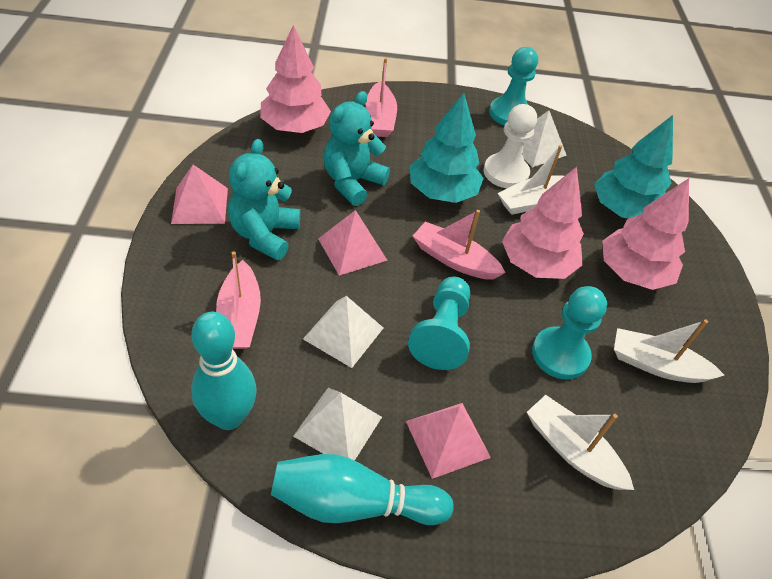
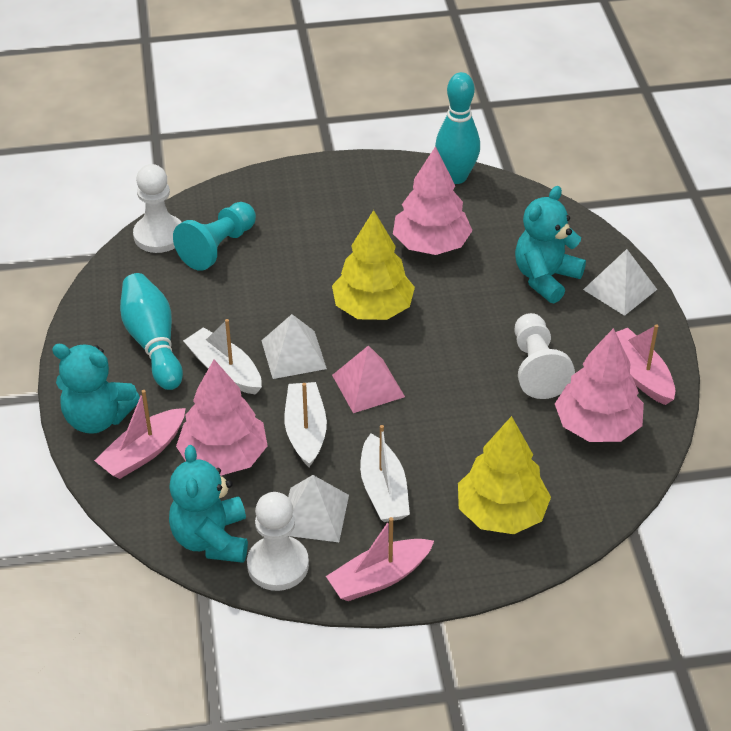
pink pyramid: [171,165,228,224] [318,210,388,276] [406,403,491,479] = 3 -> [332,345,405,413] = 1
turquoise pawn: [408,276,470,370] [489,47,538,126] [532,286,607,380] = 3 -> [173,202,256,271] = 1
turquoise teddy bear: [228,139,300,260] [324,91,390,206] = 2 -> [52,344,140,434] [169,445,248,563] [515,186,586,303] = 3
turquoise tree: [410,93,484,203] [594,115,673,219] = 2 -> none = 0
white pawn: [484,104,537,188] = 1 -> [133,164,182,253] [247,492,309,591] [514,313,575,399] = 3
yellow tree: none = 0 -> [332,210,415,320] [458,416,551,534] = 2

